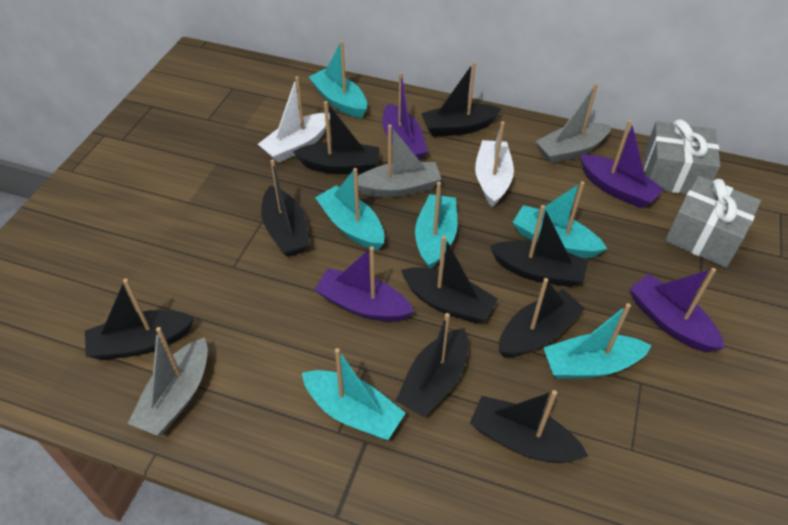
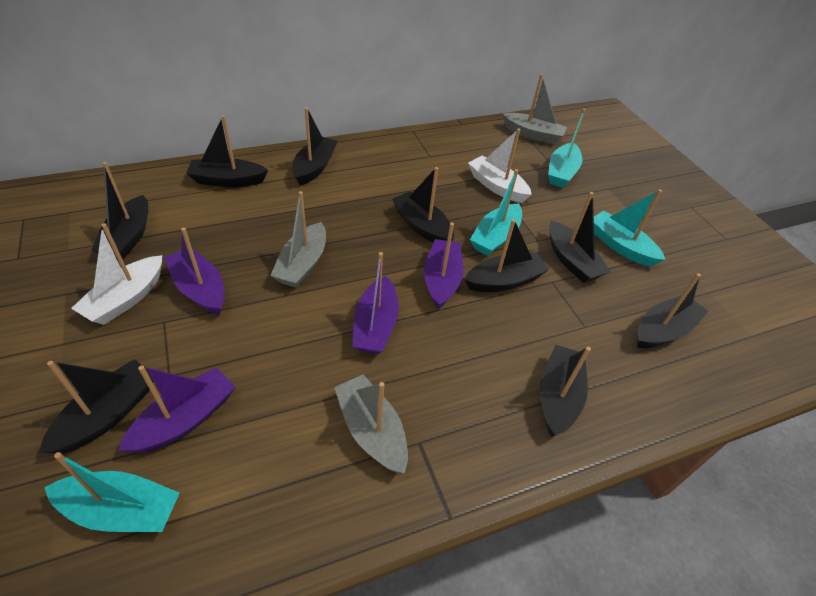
grey gift: [644,119,721,194] [665,176,761,268] = 2 -> none = 0
turquoise boat: [302,348,406,440] [309,41,367,118] [315,168,384,250] [415,182,458,268] [512,181,607,258] [543,303,651,379] = 6 -> [44,452,180,532] [470,169,522,256] [548,108,586,188] [594,189,666,267] = 4

